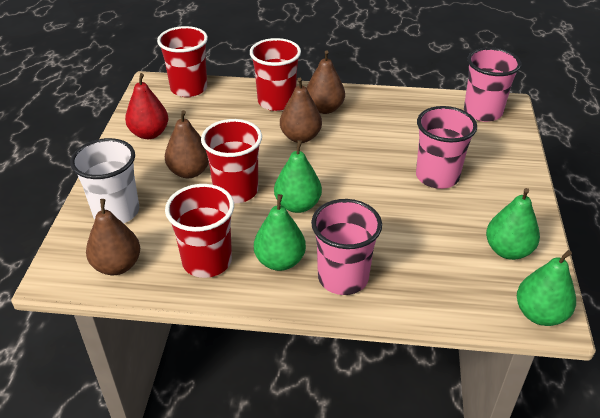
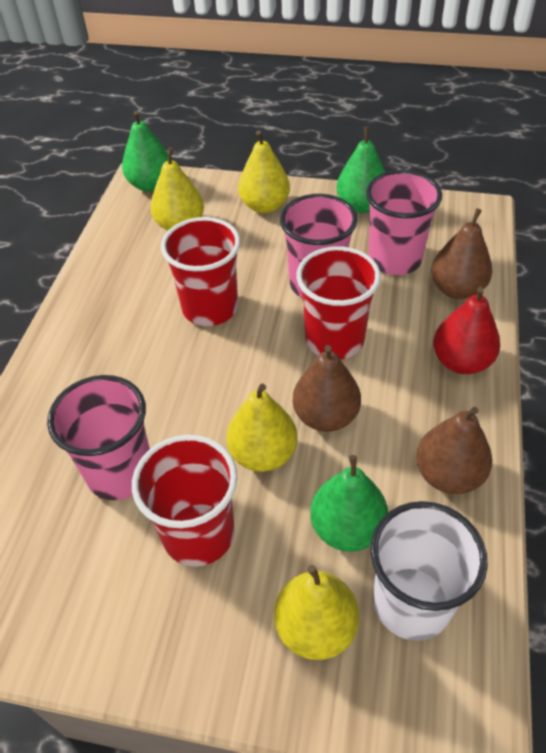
brown pear: [86,199,140,275] [165,110,209,178] [280,78,322,143] [307,50,345,114] = 4 -> [293,345,361,432] [416,407,492,494] [431,208,492,299] = 3
green pear: [254,194,306,271] [274,140,322,213] [486,188,540,260] [517,250,576,326] = 4 -> [122,111,168,192] [310,455,388,552] [336,127,385,213] = 3
red cup: [157,26,208,97] [165,184,234,278] [201,119,262,203] [250,38,301,111] = 4 -> [132,435,237,567] [161,217,240,326] [296,246,381,360] = 3
yellow pear: none = 0 -> [150,147,204,231] [226,384,298,472] [238,130,290,213] [274,565,359,660] = 4

